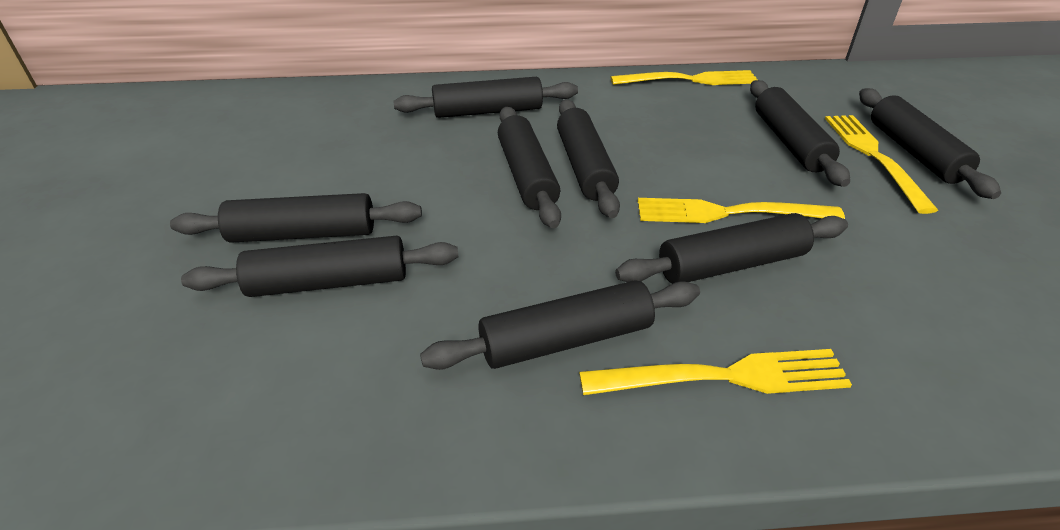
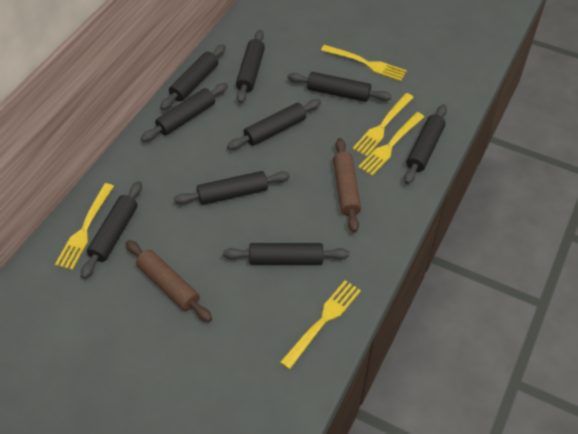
brown rolling pin: none = 0 -> [125,240,212,322] [333,138,361,233] = 2
yellow fork: [579,349,852,395] [611,70,758,85] [638,198,845,223] [825,115,938,214] = 4 -> [55,183,114,270] [280,280,361,369] [321,45,407,81] [352,93,414,157] [358,112,424,176] = 5

